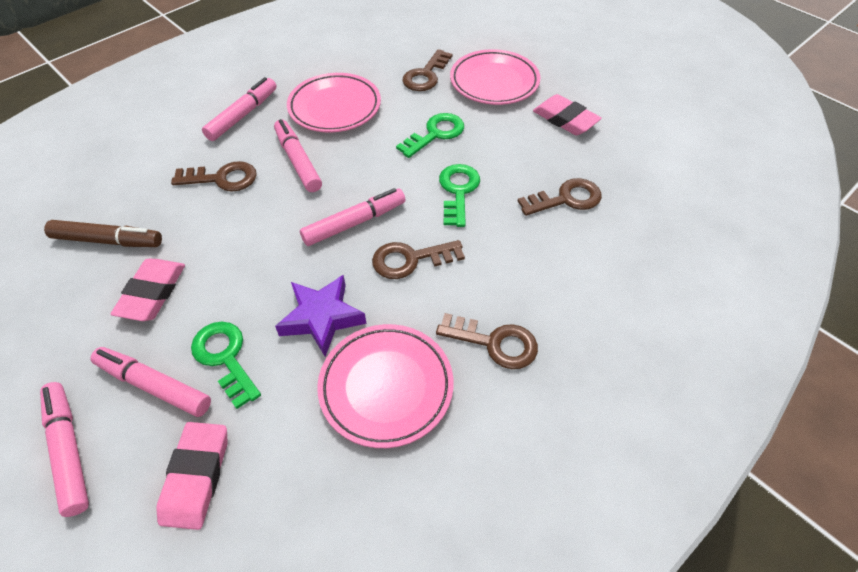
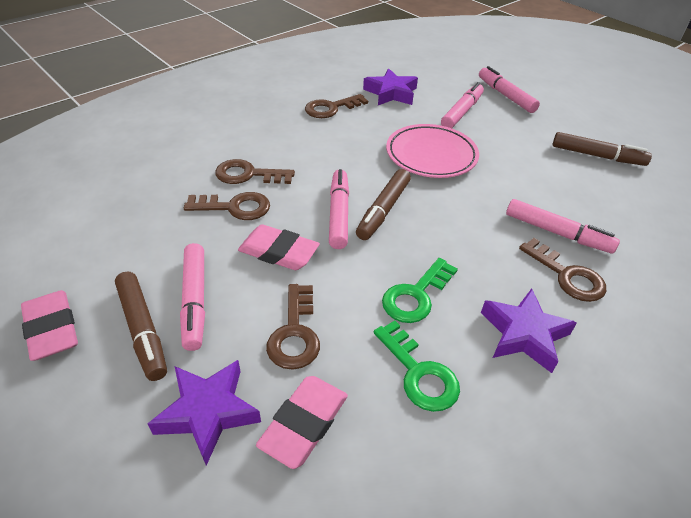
brown marker: [44,220,162,247] = 1 -> [115,272,167,381] [356,169,411,240] [553,132,652,166] = 3
green key: [191,322,261,409] [396,113,464,158] [439,164,480,227] = 3 -> [374,321,460,412] [382,258,458,323] = 2
pink plate: [287,73,381,133] [317,324,454,448] [450,49,540,105] = 3 -> [386,124,479,178] = 1
purple star: [275,275,366,357] = 1 -> [147,360,261,466] [363,68,418,105] [481,288,577,373] = 3

